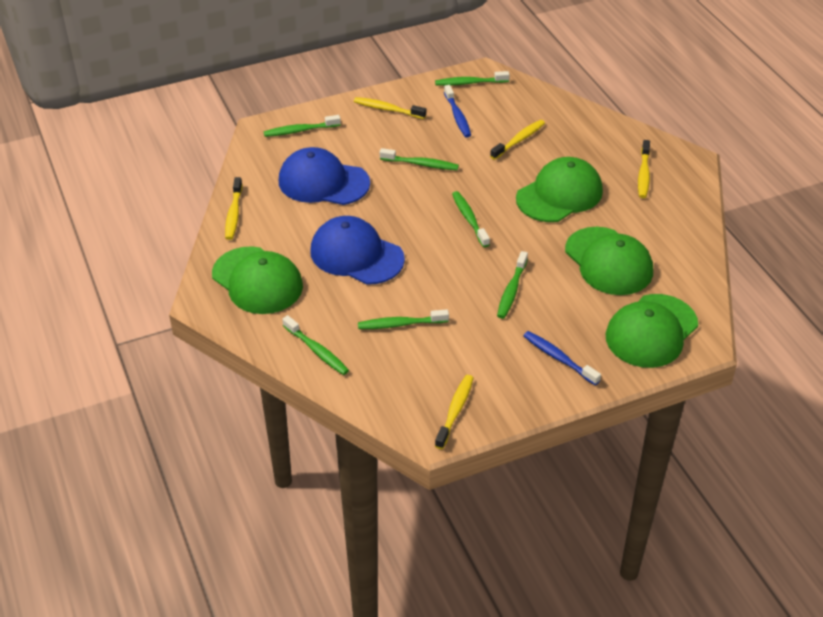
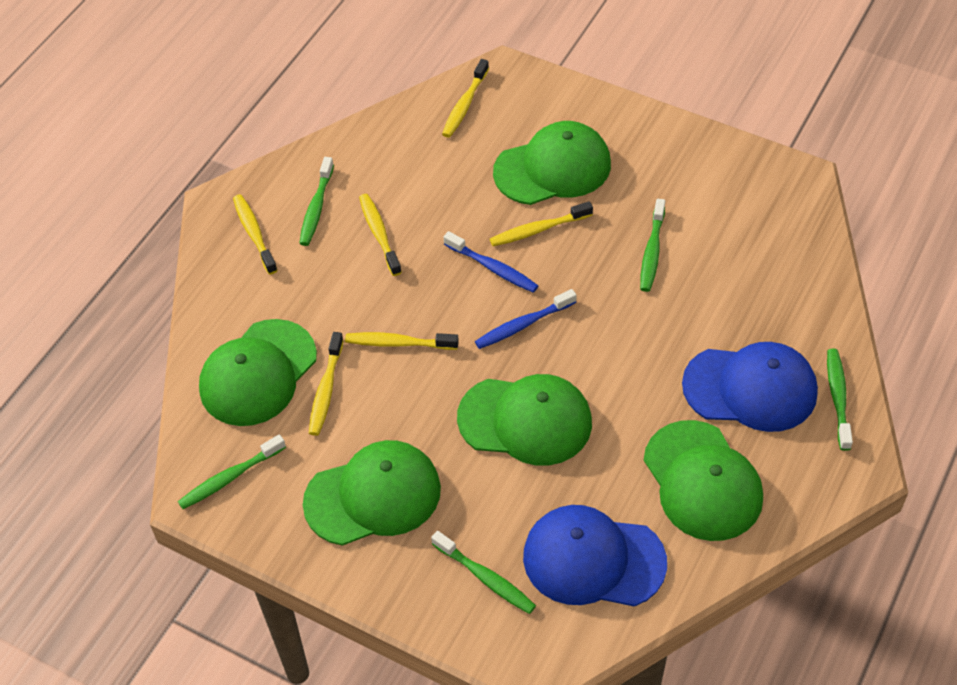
green cap: [212,246,303,314] [516,157,603,222] [565,227,653,295] [606,294,698,368] = 4 -> [199,319,317,426] [303,440,441,546] [457,374,592,466] [493,121,611,205] [644,420,763,541] = 5
green toothbrush: [263,115,341,137] [282,315,349,375] [358,309,449,329] [380,148,459,170] [435,71,510,86] [452,191,490,247] [497,251,528,319] = 7 -> [178,434,286,509] [299,157,334,246] [431,531,536,614] [640,199,665,292] [827,349,853,451] = 5
yellow toothbrush: [225,177,242,240] [354,97,426,119] [435,375,473,449] [490,120,545,160] [638,140,650,198] = 5 -> [233,194,278,275] [309,332,344,436] [345,332,459,350] [359,194,402,276] [442,59,489,138] [490,201,593,246] = 6

